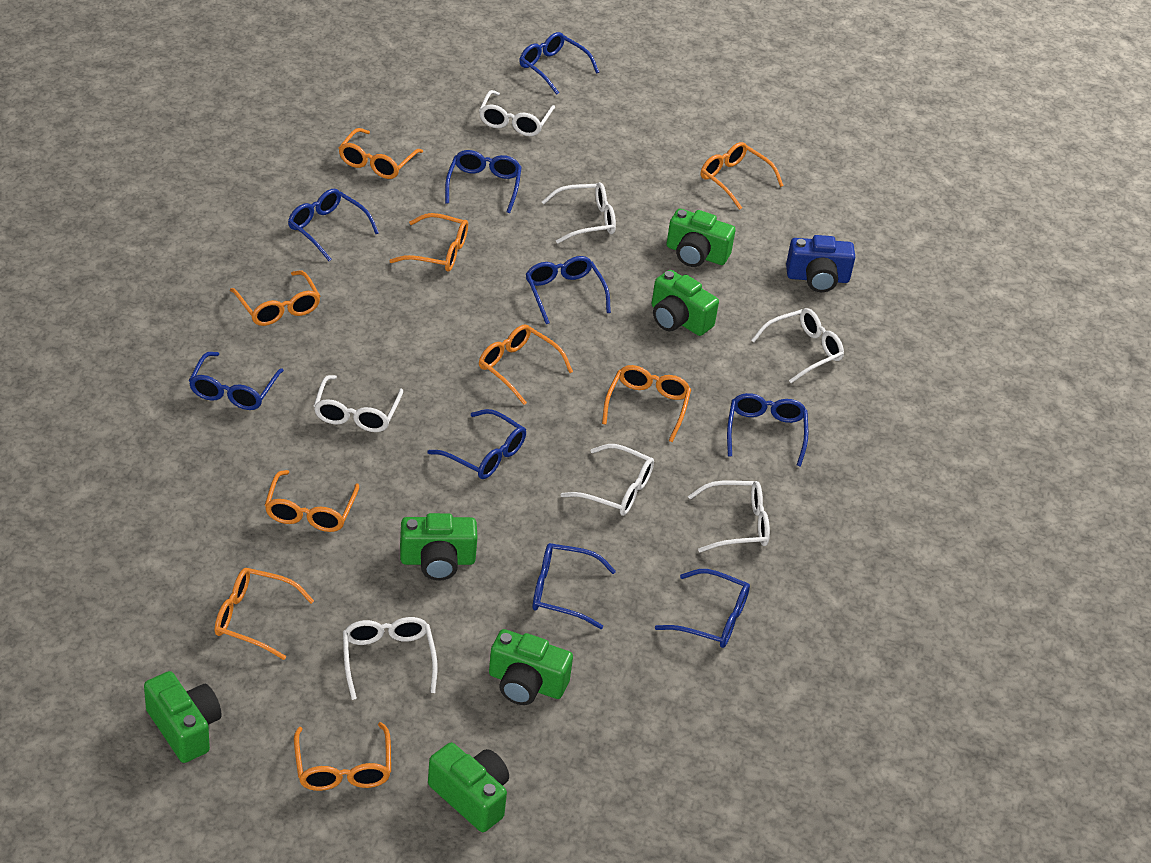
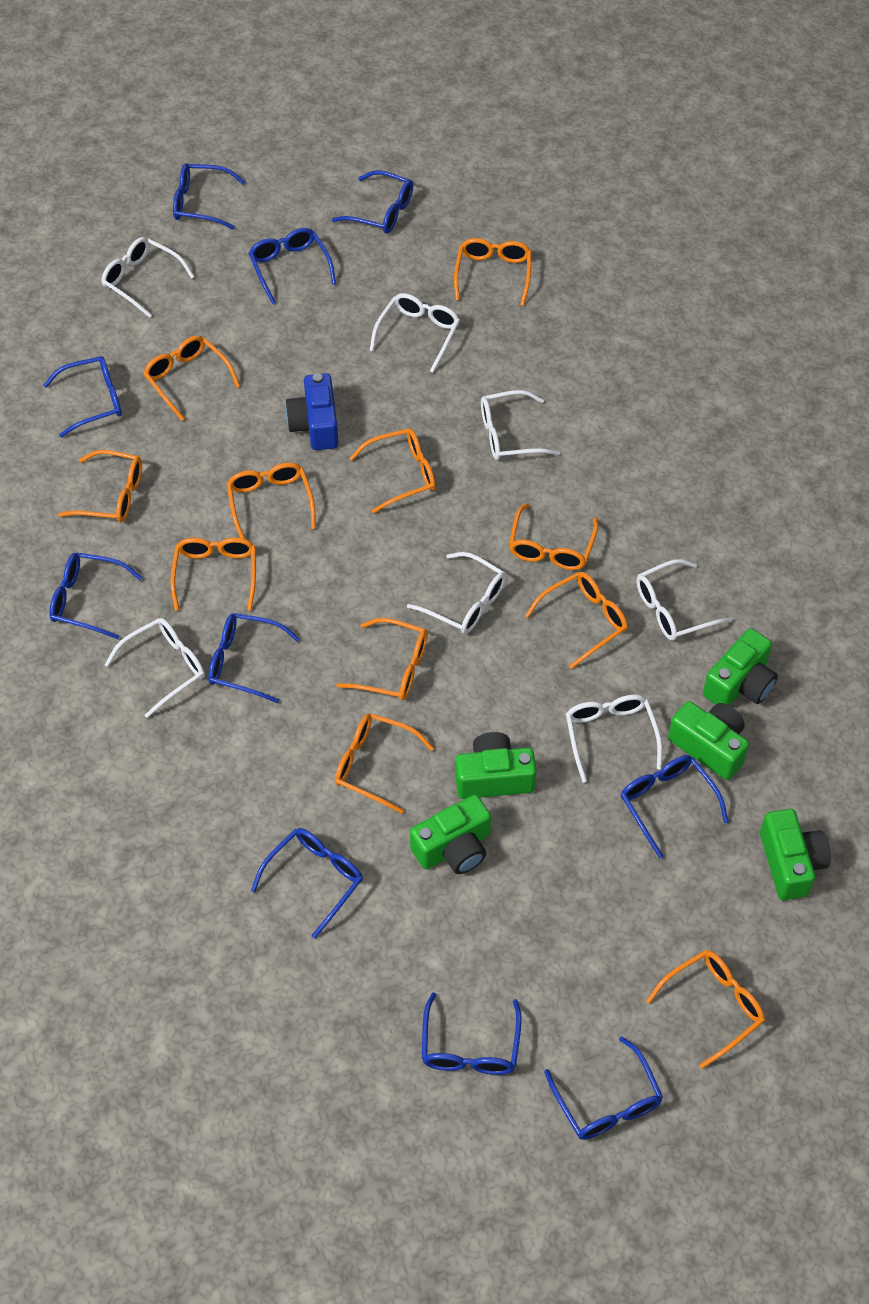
blue glasses: [189,352,284,410] [288,189,379,261] [427,409,526,479] [445,150,522,213] [519,32,599,95] [526,256,611,324] [532,543,616,629] [655,569,750,648] [727,393,808,467] = 9 -> [43,356,122,437] [49,553,142,639] [173,163,245,229] [208,613,300,703] [248,228,336,304] [251,828,363,939] [332,170,413,234] [422,992,522,1075] [544,1036,663,1140] [621,755,729,858] = 10
green camera: [144,671,222,763] [400,513,478,581] [428,743,509,832] [489,629,573,705] [652,270,719,336] [667,209,736,267] = 6 -> [410,795,491,874] [455,732,537,799] [668,701,749,780] [703,628,778,706] [760,809,831,900] = 5
orange glasses: [215,568,314,660] [230,271,320,326] [265,470,359,532] [294,722,391,791] [339,128,423,179] [389,213,468,272] [479,324,573,405] [602,365,691,442] [701,142,784,210] = 9 -> [58,450,142,523] [143,336,240,421] [170,537,256,611] [226,463,316,539] [335,713,434,814] [336,618,428,700] [349,428,436,513] [454,238,532,306] [509,503,599,570] [525,572,628,669] [646,950,765,1069] = 11

